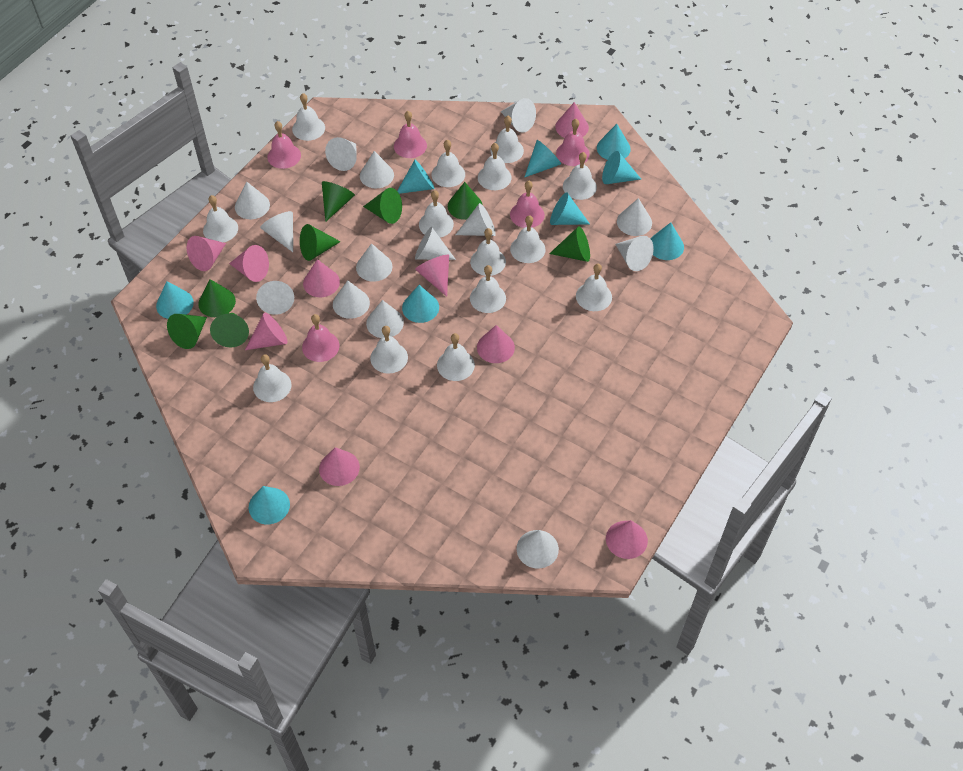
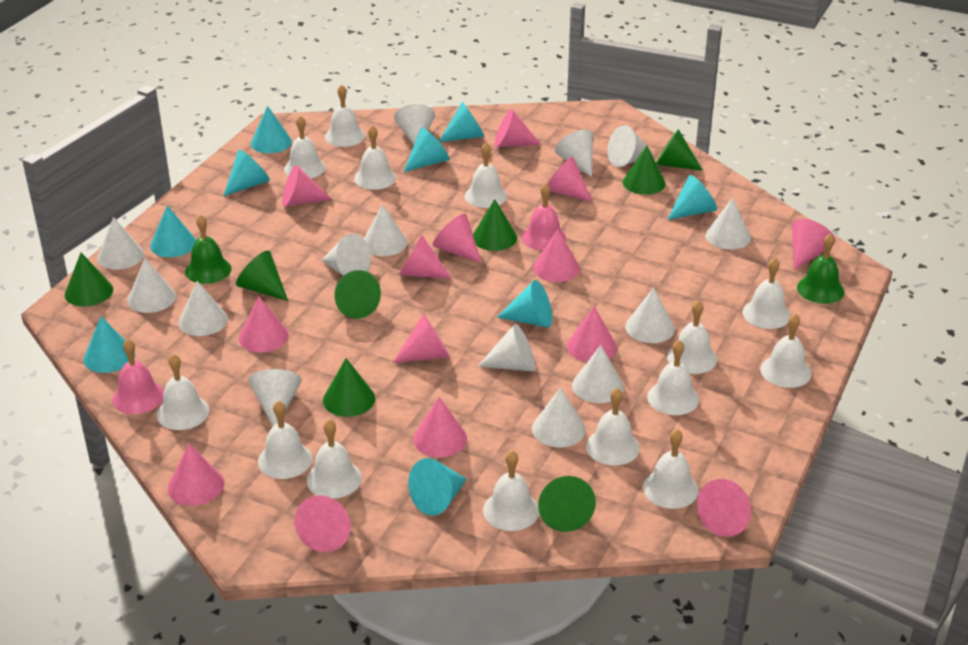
green bell: none = 0 -> [185,215,232,284] [797,233,844,304] = 2
pink bell: [267,121,301,169] [302,314,339,362] [394,111,427,158] [510,181,545,228] [556,119,590,166] = 5 -> [112,339,164,414] [522,183,566,250] = 2
pink cone: [187,236,226,271] [229,245,269,282] [245,313,288,350] [303,259,340,297] [319,447,360,486] [415,255,449,296] [477,325,515,363] [555,102,589,138] [606,520,648,559] = 9 -> [168,444,224,506] [239,297,289,352] [282,165,332,207] [295,496,351,552] [393,314,450,363] [399,235,452,279] [413,397,467,457] [433,214,481,263] [494,109,541,147] [533,229,580,282] [547,157,593,202] [567,306,617,362] [697,479,751,537] [792,219,835,270] = 14

